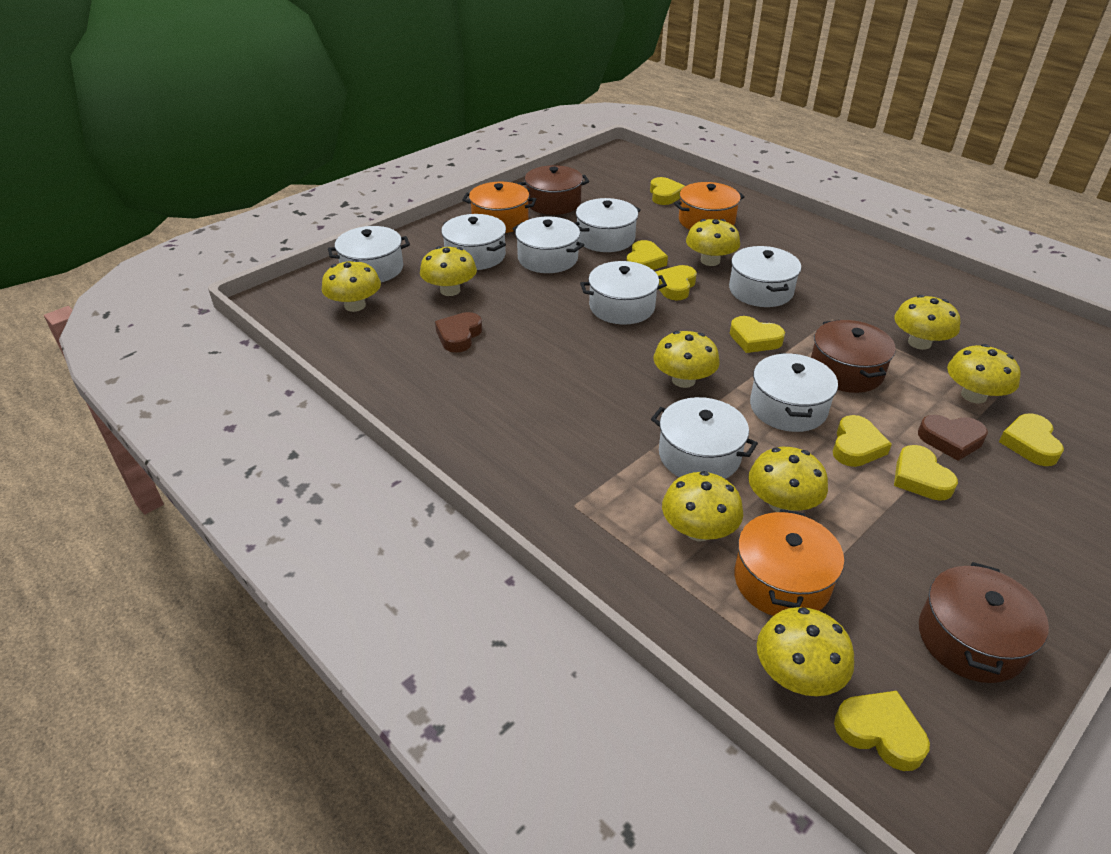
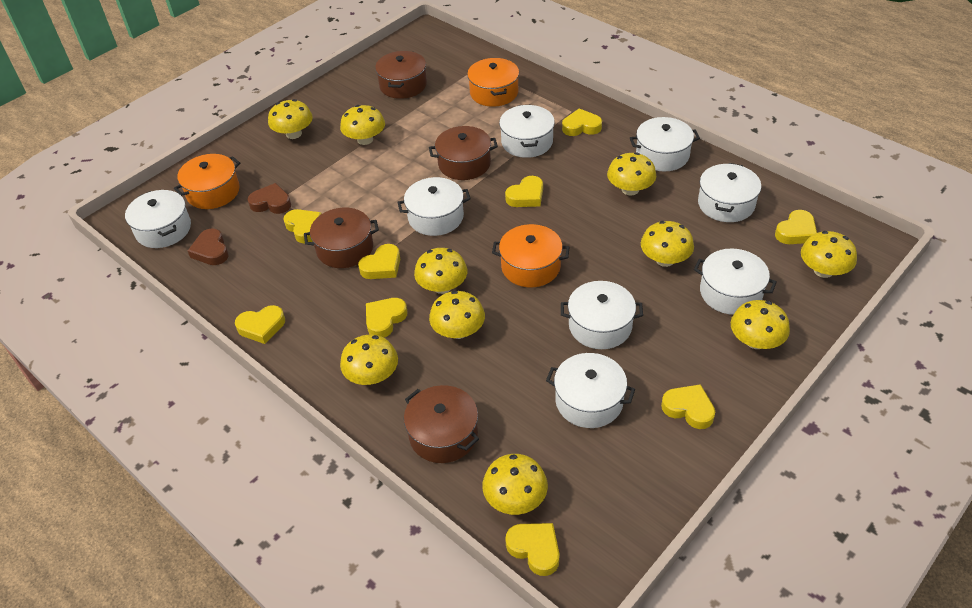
brown pot: [518,165,589,215] [811,320,896,393] [919,562,1049,683] = 3 -> [304,208,379,268] [375,51,427,99] [404,385,479,463] [429,126,498,180] = 4
yellow heart: [626,240,668,270] [650,177,685,205] [655,265,697,300] [730,316,785,353] [833,415,892,467] [834,691,930,771] [894,445,958,501] [999,413,1064,466] = 8 -> [235,305,285,344] [284,209,322,243] [358,244,400,279] [366,298,407,338] [505,176,543,207] [505,523,559,576] [562,108,602,136] [661,384,715,429] [775,210,817,244] = 9
yellow mushroom: [322,260,381,312] [420,246,477,296] [654,331,720,388] [662,471,743,541] [686,219,740,266] [748,447,828,512] [757,607,854,696] [895,295,960,350] [947,344,1021,403] = 9 -> [268,99,313,139] [340,105,385,145] [340,335,398,385] [414,248,467,294] [429,291,485,339] [482,454,548,515] [607,152,656,196] [641,221,694,267] [731,300,790,349] [801,231,857,278] = 10

